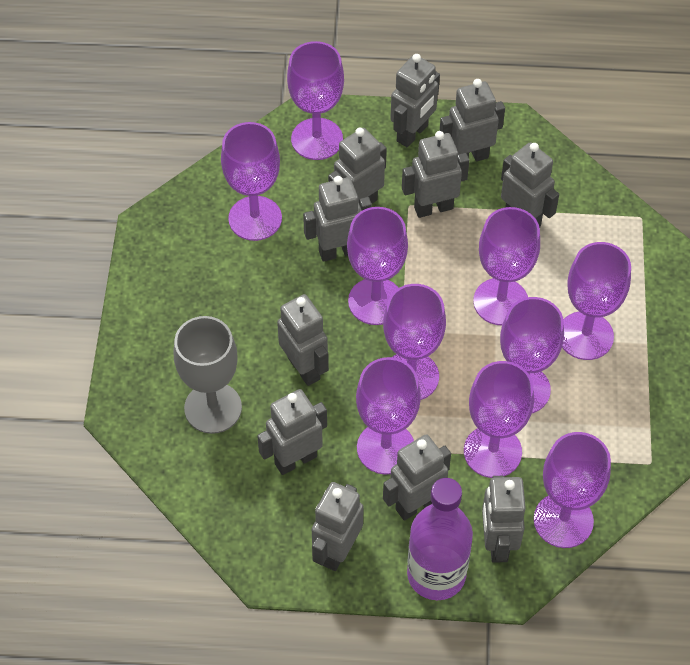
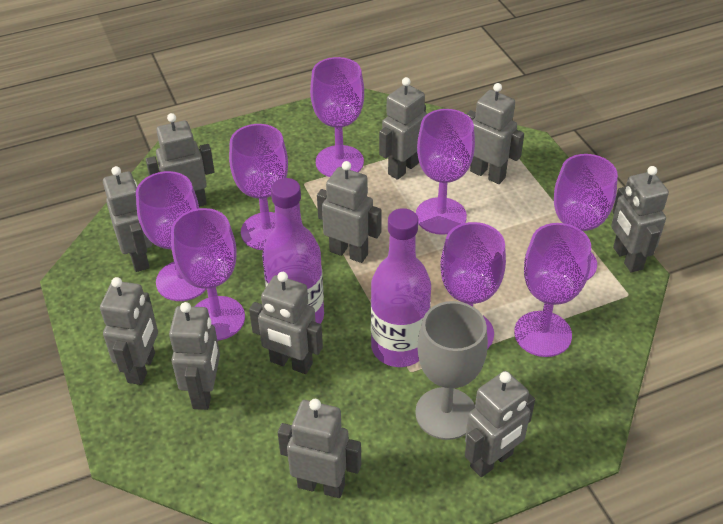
purple bottle: [407,478,473,600] = 1 -> [262,178,324,324] [371,208,431,367] = 2
purple goblet: [221,122,282,241] [287,41,344,160] [347,207,408,325] [356,357,421,474] [383,284,446,400] [464,361,534,478] [473,207,540,325] [500,297,564,413] [534,432,611,548] [562,242,631,360] = 10 -> [136,171,206,301] [171,208,245,341] [229,124,288,250] [310,57,364,177] [416,109,475,235] [440,222,506,349] [514,223,591,357] [554,154,618,280] = 8

